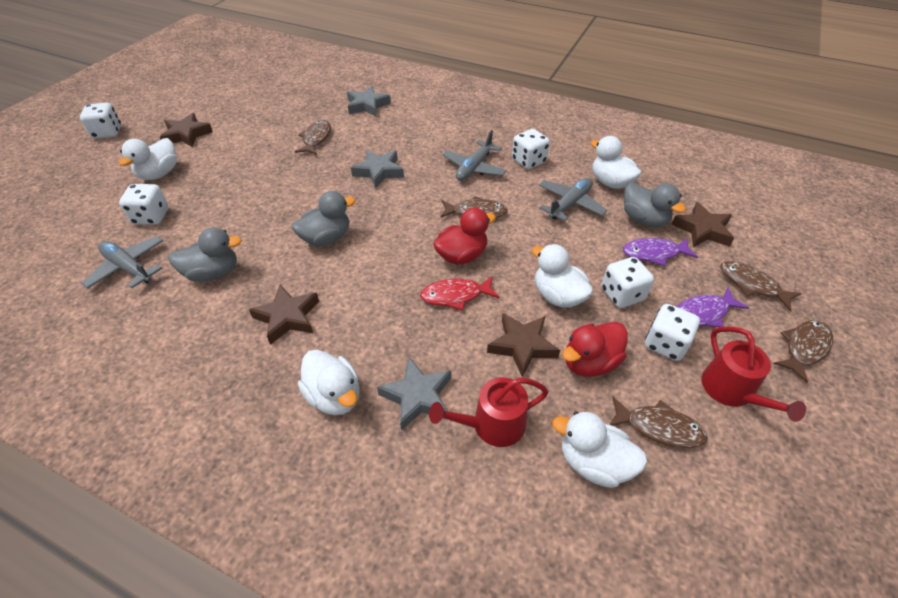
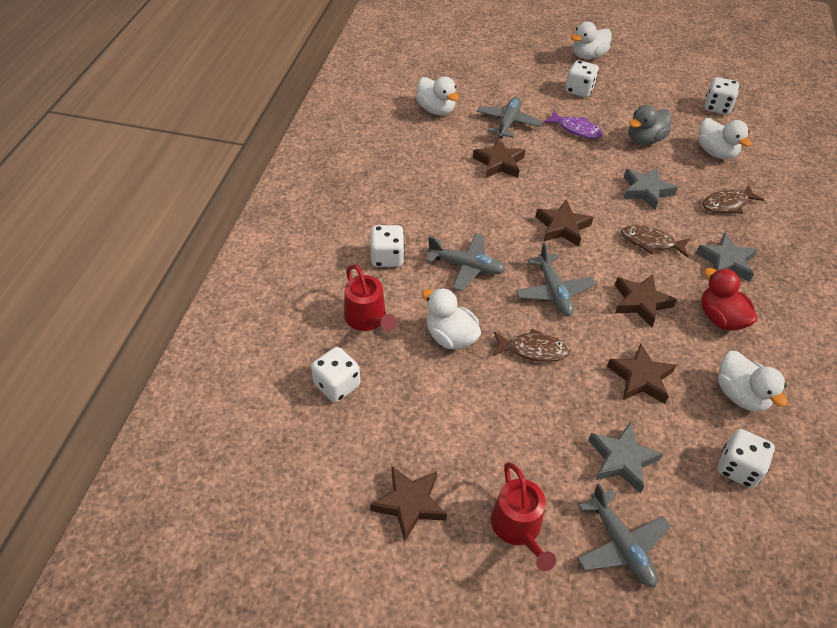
brown fish: [295,120,331,155] [440,196,508,218] [609,397,708,448] [720,261,802,311] [773,320,833,383] = 5 -> [492,328,571,362] [621,225,691,257] [703,184,764,214] = 3
brown star: [160,113,213,147] [249,285,319,345] [487,313,560,377] [671,202,734,247] = 4 -> [370,466,447,542] [473,138,526,178] [536,199,594,247] [607,343,676,404] [615,274,677,328] = 5
grey duck: [168,227,242,282] [292,191,356,246] [624,183,686,227] = 3 -> [629,105,672,145] = 1
grey plane: [81,236,163,289] [442,130,507,181] [539,178,607,221] = 3 -> [426,233,506,291] [477,97,543,139] [516,242,596,316] [577,483,671,588] = 4
purple fish: [623,238,698,266] [676,287,749,327] = 2 -> [543,110,603,139] = 1
red duck: [433,208,496,265] [562,322,628,377] = 2 -> [701,268,758,331] = 1
red fish: [420,276,499,310] = 1 -> none = 0

